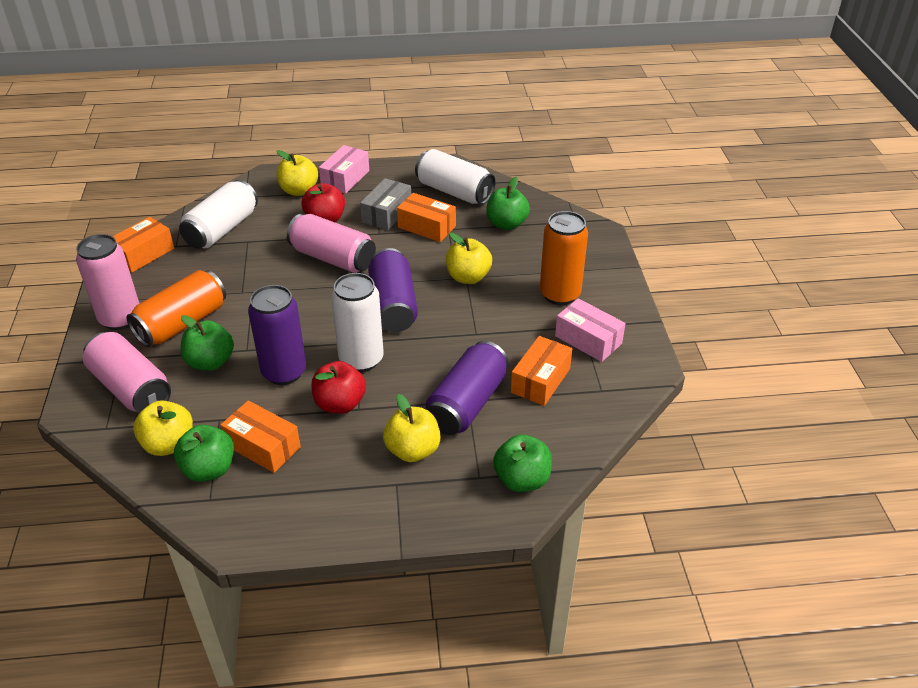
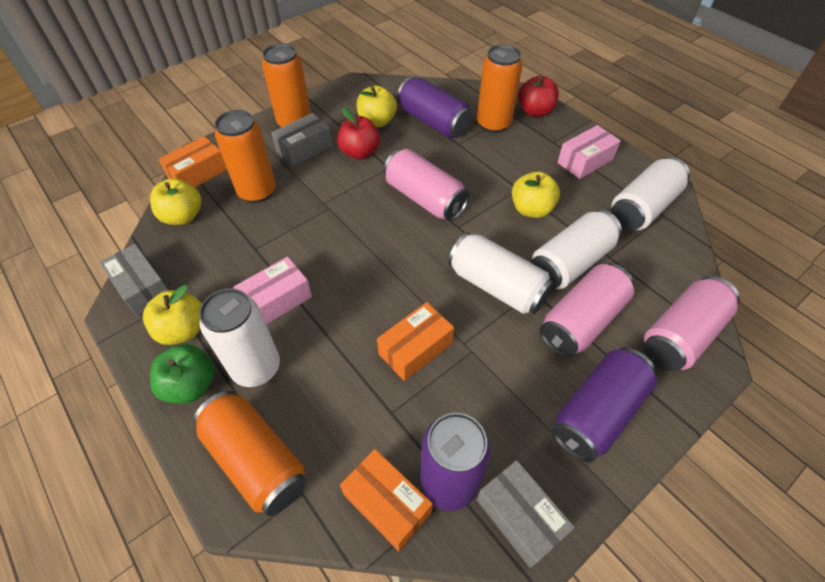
green apple: [174,425,234,482] [181,315,234,371] [486,177,530,230] [493,434,552,492] = 4 -> [150,344,215,404] = 1
grey box: [360,178,411,230] = 1 -> [99,244,168,317] [271,113,332,167] [477,460,575,568] = 3
orange box: [112,217,174,273] [220,400,301,473] [397,193,456,242] [511,336,572,406] = 4 -> [159,136,227,188] [340,449,433,551] [377,302,454,381] = 3
orange can: [127,270,226,347] [540,211,588,305] = 2 -> [193,391,306,516] [215,110,276,203] [262,44,311,127] [477,45,522,133] = 4
white can: [179,180,258,249] [331,273,384,372] [415,149,496,204] = 3 -> [199,288,280,387] [448,232,554,314] [531,210,622,289] [611,157,690,231] = 4

